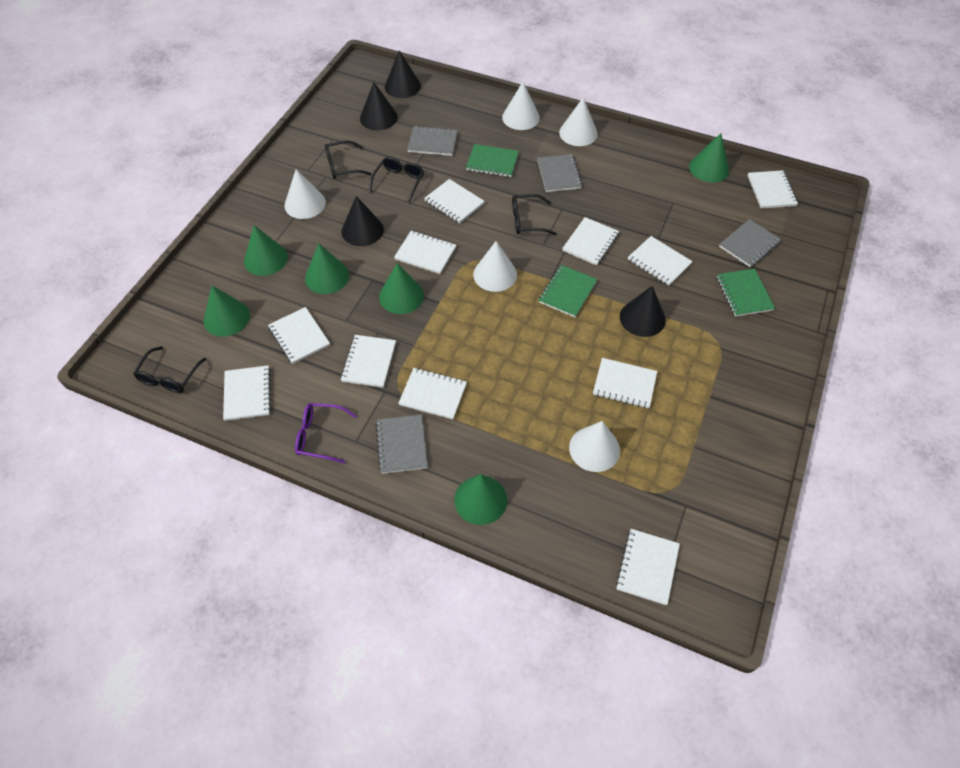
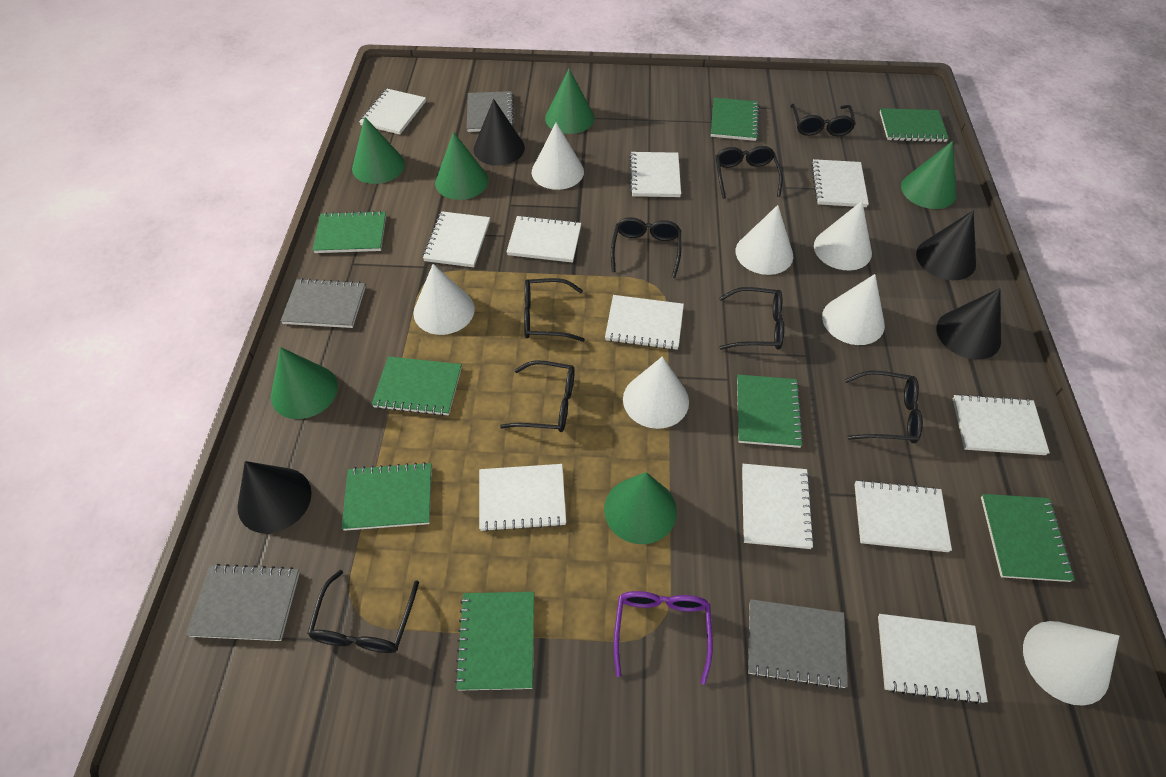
black glasses: [133,346,206,393] [325,140,371,179] [369,157,424,203] [512,194,557,235] = 4 -> [307,570,419,653] [500,360,575,432] [524,278,585,342] [611,217,681,278] [715,146,783,199] [719,287,784,350] [790,104,856,136] [845,371,923,443] = 8
green notebook: [466,144,519,177] [539,265,597,317] [717,269,775,317] = 3 -> [313,211,386,253] [341,462,432,531] [372,356,462,416] [454,592,534,691] [711,98,759,141] [737,375,804,448] [880,108,949,142] [981,494,1075,582] = 8
white cone: [284,169,326,219] [473,241,517,292] [502,82,540,130] [559,98,598,146] [569,421,620,472] = 5 -> [413,264,475,335] [532,122,584,190] [623,356,689,429] [736,205,793,275] [814,201,872,270] [822,274,885,345] [1023,621,1119,706] = 7

